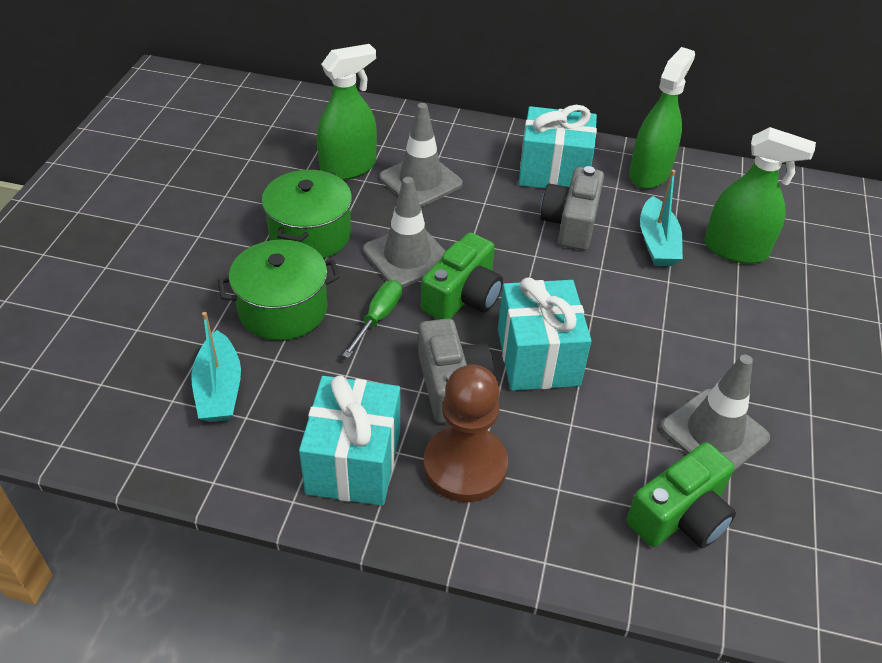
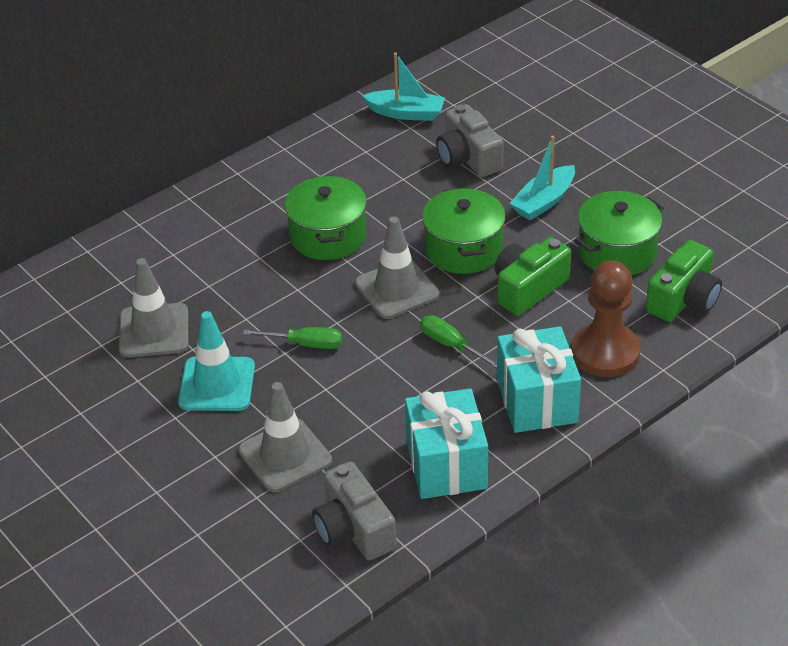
green pot: [218,239,340,340] [262,169,352,259] = 2 -> [285,175,367,260] [422,188,506,274] [574,191,664,276] = 3
green screwdriver: [342,280,402,358] = 1 -> [243,327,342,349] [420,315,497,368] = 2
green spray bottle: [317,44,377,180] [629,47,695,189] [705,127,816,264] = 3 -> none = 0
turquoise gift: [299,375,400,506] [498,277,592,391] [518,105,597,189] = 3 -> [405,388,488,499] [497,326,581,433] = 2
turquoise traffic cone: none = 0 -> [178,311,255,411] = 1

